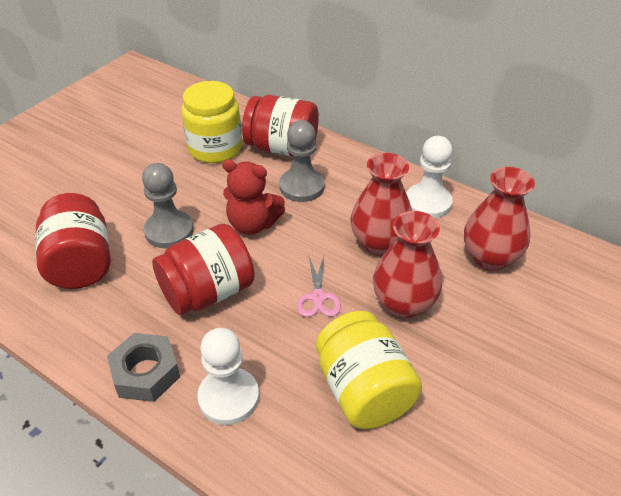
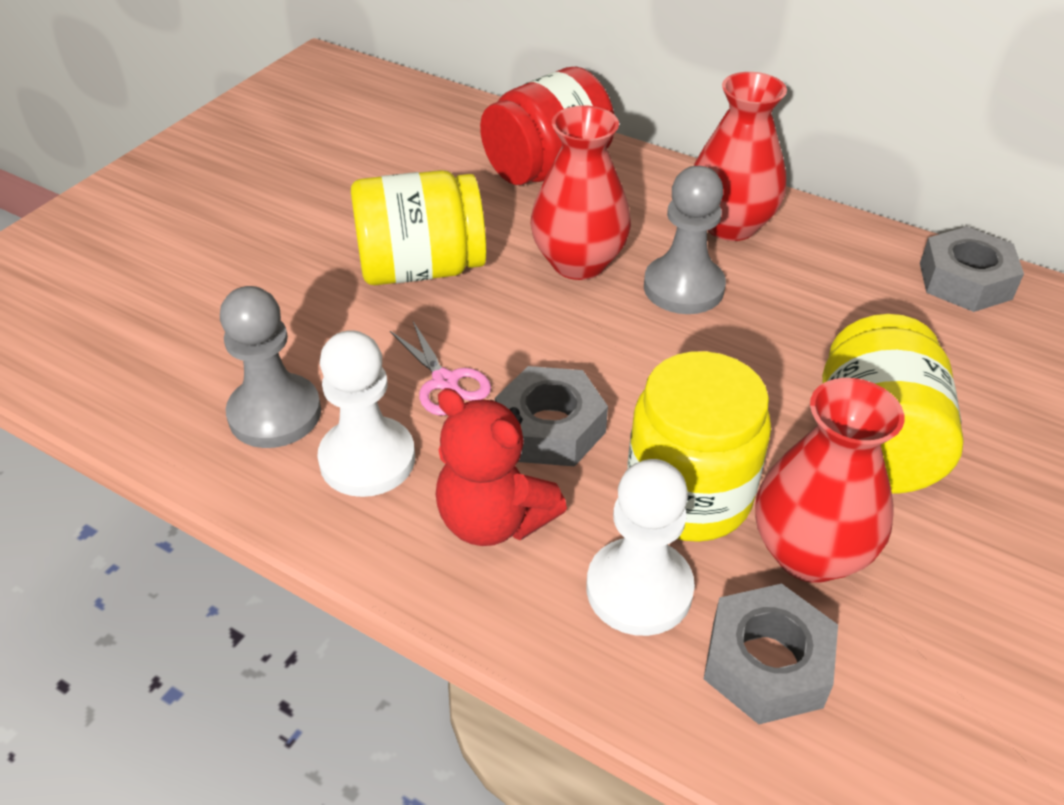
grey nut: [107,333,180,402] = 1 -> [495,366,608,466] [704,584,838,724] [920,227,1024,312] = 3
red jar: [35,193,111,289] [152,224,255,315] [242,95,319,156] = 3 -> [480,67,614,185] = 1
yellow jar: [181,81,242,163] [316,311,422,429] = 2 -> [351,170,486,285] [628,351,771,542] [822,314,964,494] = 3

